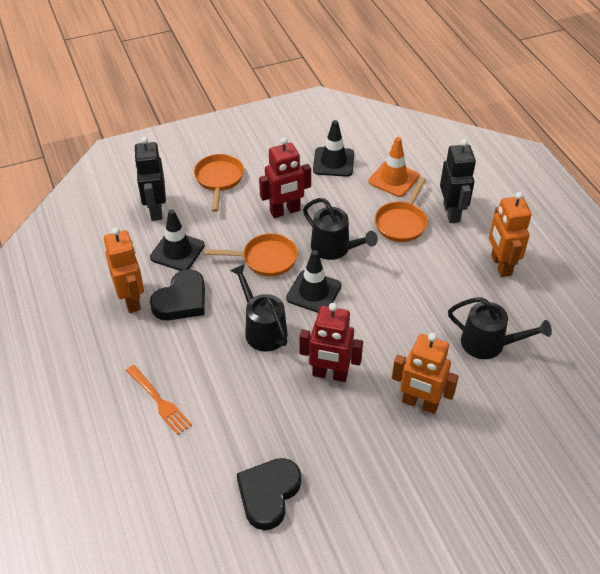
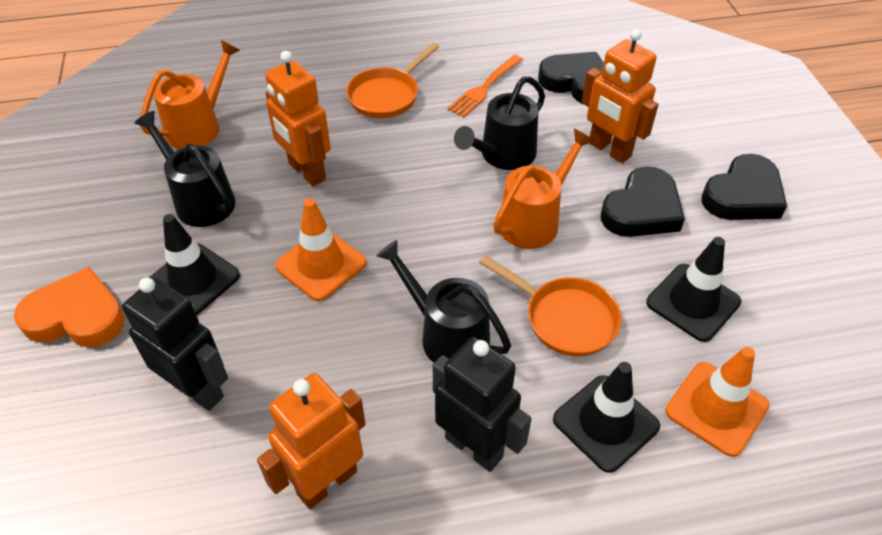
black heart: [150,269,205,320] [237,458,301,530] = 2 -> [538,52,604,103] [601,166,685,237] [702,154,787,220] = 3
orange heart: none = 0 -> [14,267,125,347] = 1
orange pan: [194,154,244,212] [204,233,298,276] [375,177,427,242] = 3 -> [346,43,439,118] [479,255,622,357] = 2
orange traffic cone: [369,137,419,197] = 1 -> [275,198,366,301] [665,347,769,457] = 2
orange watering can: none = 0 -> [140,40,240,149] [493,129,594,249] = 2
red robot: [259,137,311,218] [300,303,363,382] = 2 -> none = 0

